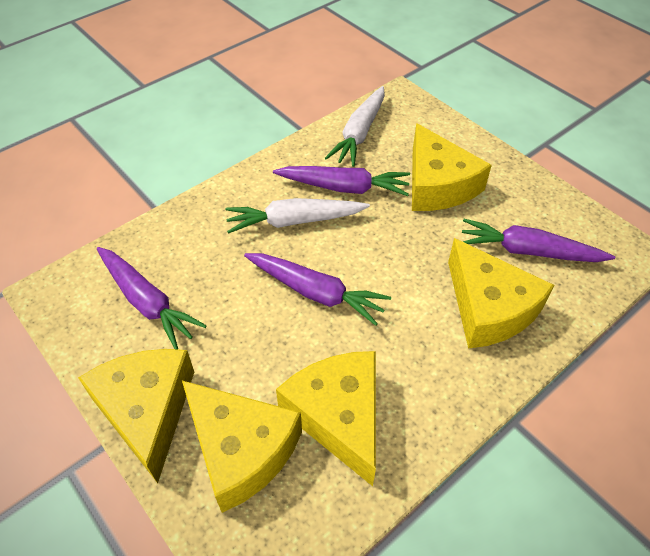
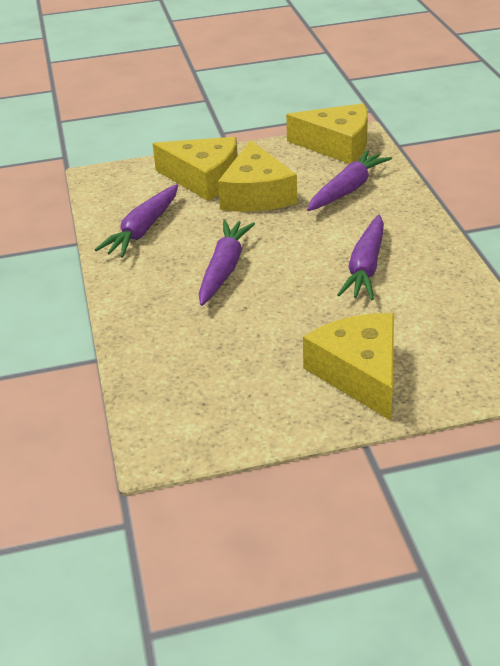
white carrot: [225,198,370,234] [325,86,385,167] = 2 -> none = 0
yellow cheese: [78,349,194,483] [182,381,302,513] [276,351,376,486] [412,123,492,211] [448,238,554,349] = 5 -> [152,137,238,201] [218,140,297,212] [286,103,368,164] [303,313,394,421] = 4

